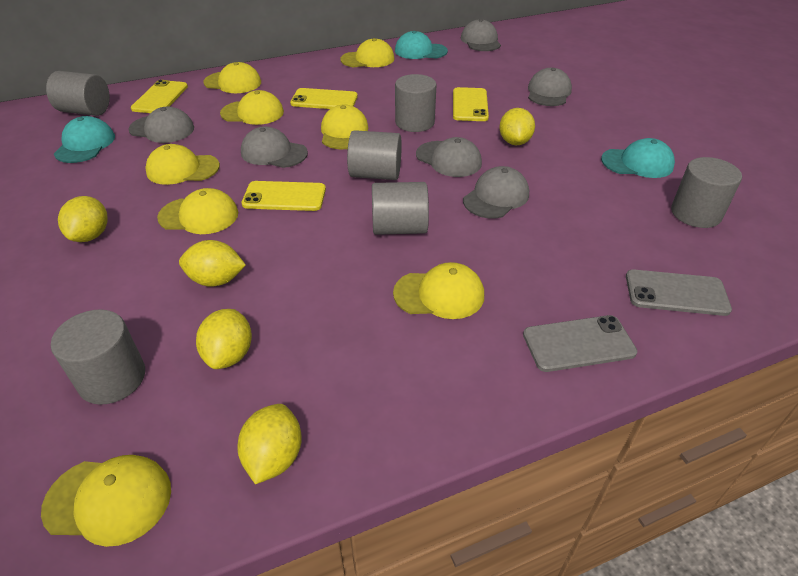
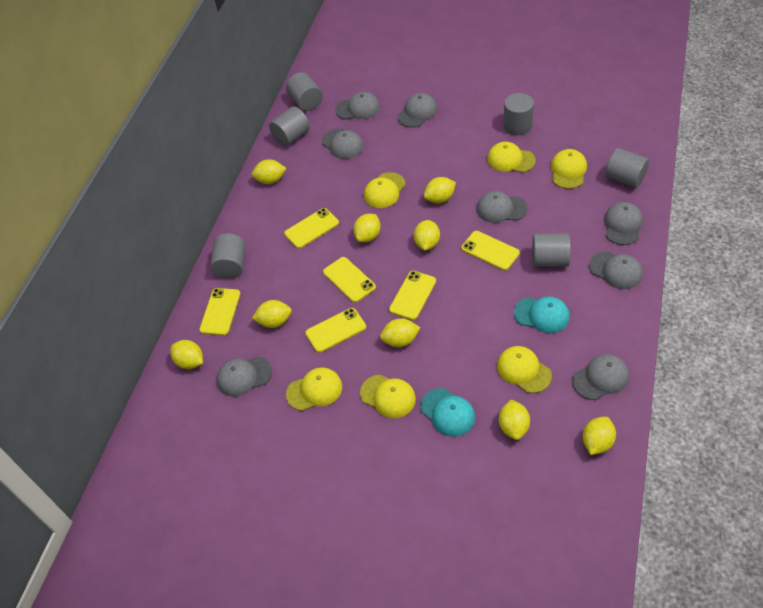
grey cap: [129,106,194,143] [241,126,308,168] [416,137,482,177] [461,19,501,51] [463,166,529,218] [528,68,572,106] = 6 -> [217,356,272,397] [322,129,364,159] [335,92,380,120] [398,93,437,127] [477,191,528,223] [572,354,629,400] [589,251,643,289] [604,202,643,245] = 8
grey phone: [523,315,637,372] [626,270,732,316] = 2 -> none = 0
turquoise cap: [54,116,115,163] [395,31,448,59] [601,138,675,178] = 3 -> [420,388,475,437] [514,297,570,333] = 2
yellow cap: [41,455,171,547] [145,144,220,185] [157,188,238,234] [203,62,261,93] [220,90,284,125] [321,104,368,150] [341,38,394,67] [393,262,484,319] = 8 -> [286,368,342,411] [360,374,416,418] [364,172,406,208] [487,142,536,173] [497,346,552,393] [551,149,587,189] = 6
yellow lemon: [58,196,108,242] [179,240,246,287] [196,309,252,369] [238,404,302,484] [499,108,535,145] = 5 -> [170,340,203,369] [252,159,287,184] [252,300,292,328] [353,214,381,242] [380,318,420,347] [414,220,440,250] [424,177,456,203] [499,400,530,440] [583,417,616,455] = 9
yellow phone: [131,80,188,113] [242,181,326,211] [290,88,358,109] [453,87,489,121] = 4 -> [199,288,241,336] [284,208,339,248] [305,308,366,353] [323,257,376,303] [389,271,436,320] [461,231,520,271] = 6

